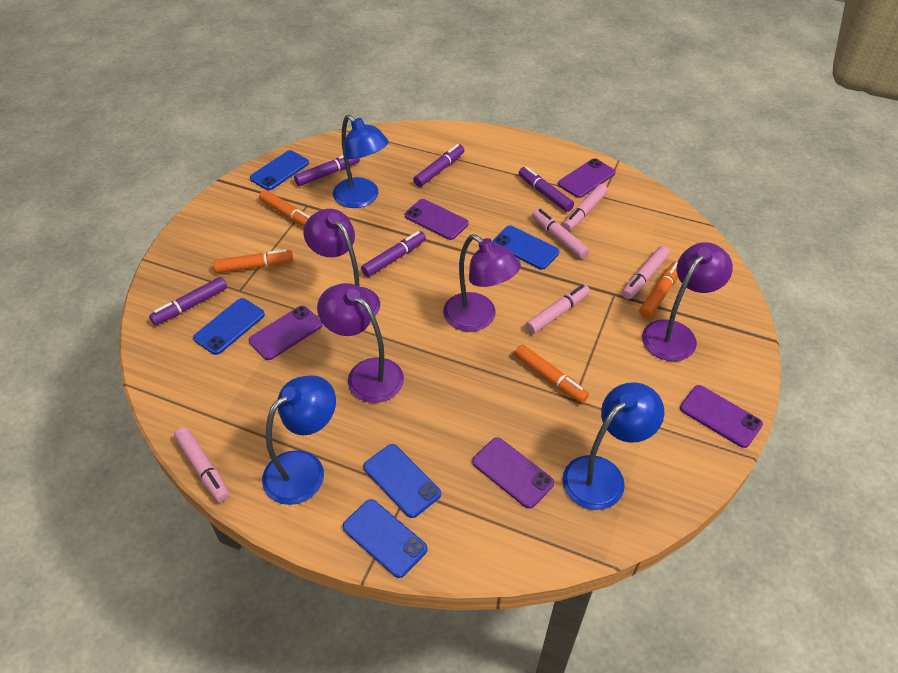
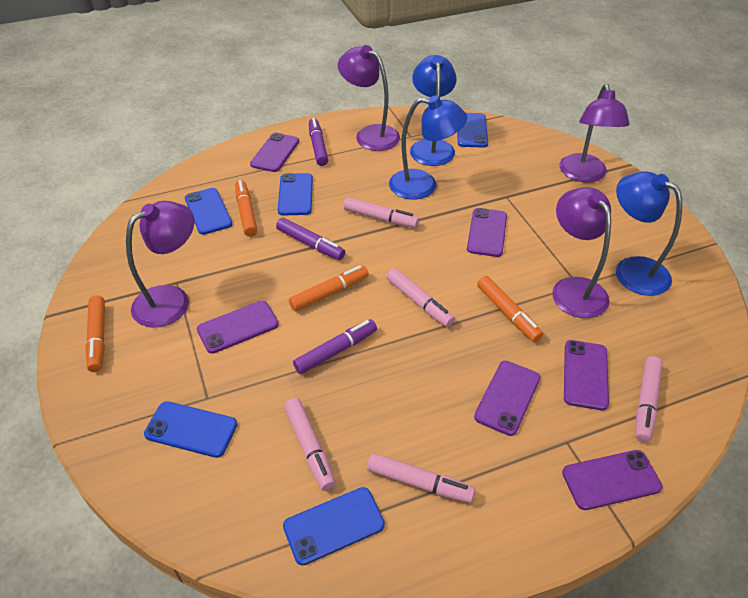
purple marker: [149,277,227,325] [294,155,360,186] [361,231,426,277] [413,144,465,187] [519,167,574,212] = 5 -> [276,218,345,260] [293,319,377,374] [309,118,328,166] = 3
purple phone: [249,306,322,360] [405,199,469,240] [472,437,554,509] [558,158,616,198] [680,385,763,448] = 5 -> [197,301,279,354] [250,133,299,172] [467,208,507,257] [474,361,540,436] [562,450,662,510] [564,340,609,410] = 6

